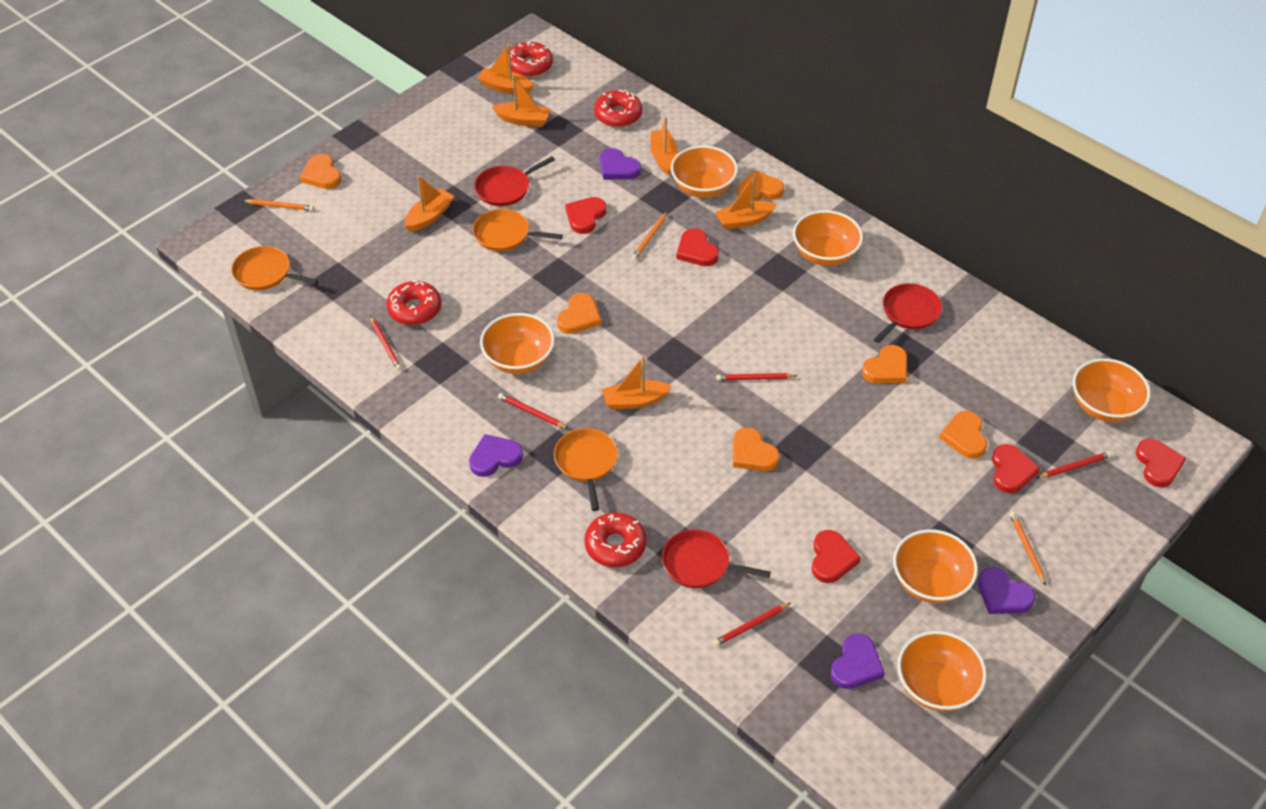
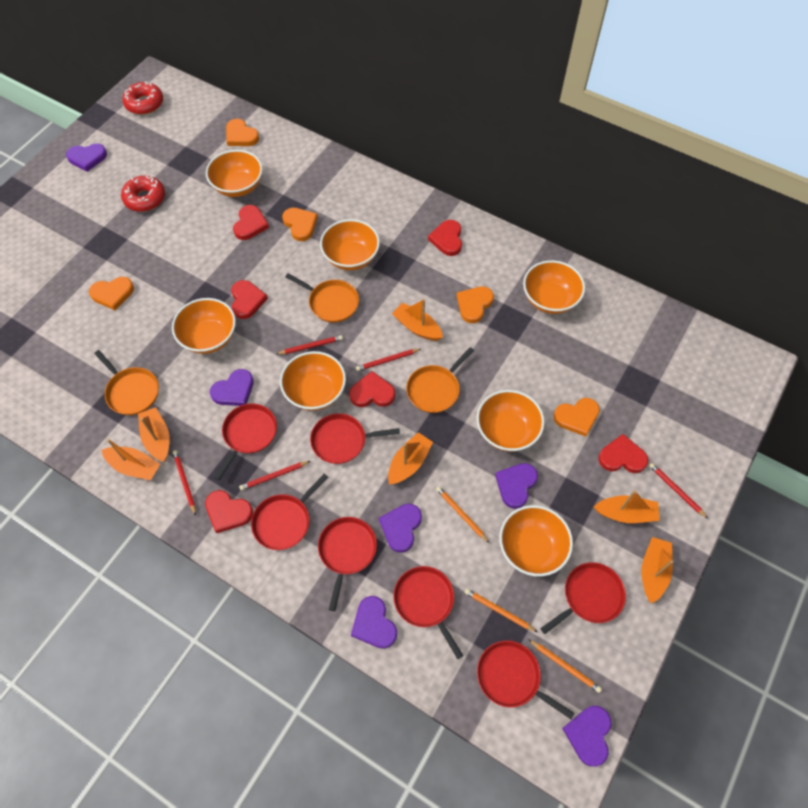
orange bowl: [480,313,555,374] [671,146,738,198] [793,210,863,266] [893,529,978,603] [897,631,987,712] [1073,358,1150,422] = 6 -> [172,298,236,354] [206,150,263,197] [280,351,346,411] [320,219,380,270] [476,390,545,452] [499,505,573,577] [523,260,585,314] = 7
orange heart: [300,154,342,189] [557,293,601,334] [733,427,780,471] [737,170,784,201] [862,345,907,384] [939,411,987,459] = 6 -> [89,277,134,310] [226,119,259,146] [282,208,318,241] [457,286,494,323] [553,398,600,437] = 5
purple heart: [469,434,523,477] [600,148,641,180] [830,634,885,689] [978,567,1035,614] = 4 -> [66,144,107,172] [210,369,254,406] [351,596,397,649] [379,504,422,553] [495,463,538,509] [562,706,612,767] = 6
red donut: [386,280,441,325] [507,41,553,77] [584,512,646,567] [594,89,642,127] = 4 -> [121,175,165,212] [122,82,163,115] = 2
red heart: [565,197,607,234] [676,228,719,266] [812,530,861,583] [992,444,1040,493] [1136,438,1186,487] = 5 -> [205,490,253,533] [231,280,268,319] [233,205,269,240] [349,371,395,407] [428,220,462,256] [598,434,649,473] = 6
red pan: [474,156,555,206] [662,529,771,588] [873,283,942,343] = 3 -> [214,404,277,481] [251,473,329,550] [310,413,400,464] [318,517,377,611] [393,566,464,659] [477,641,575,719] [541,562,626,634] = 7

